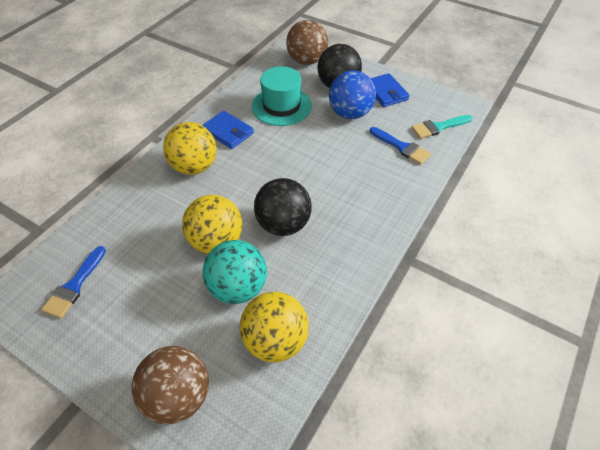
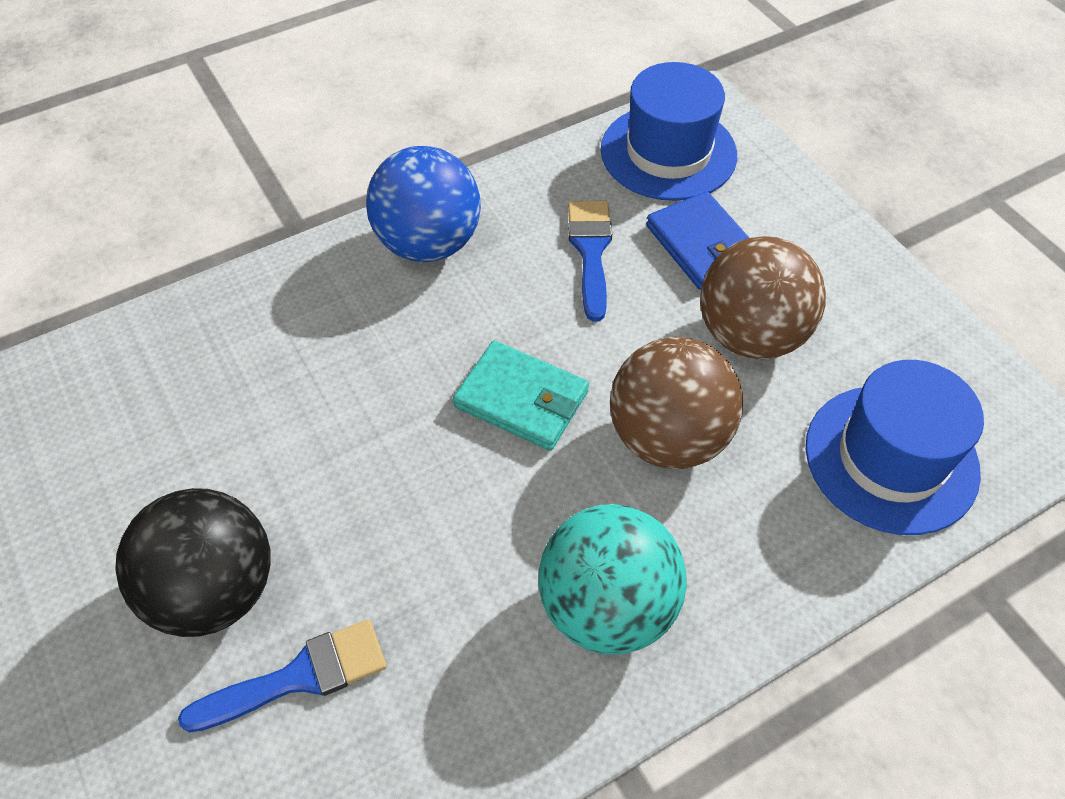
black ball: [254,178,312,236] [317,44,362,88] = 2 -> [115,488,271,637] = 1
blue hat: none = 0 -> [601,62,737,201] [806,360,984,535] = 2
blue wallet: [202,111,254,149] [370,73,410,107] = 2 -> [646,192,749,290] = 1
turquoise brush: [411,115,473,139] = 1 -> none = 0
turquoise hat: [252,66,312,126] = 1 -> none = 0
turquoise wallet: none = 0 -> [453,341,589,451] = 1
yellow ball: [163,122,217,175] [182,195,243,254] [239,292,309,362] = 3 -> none = 0

